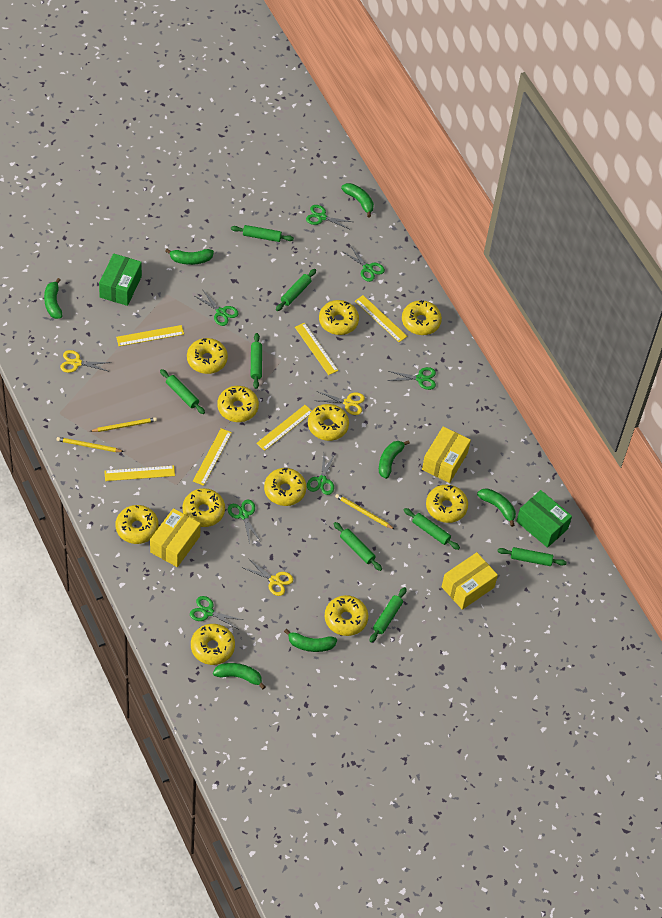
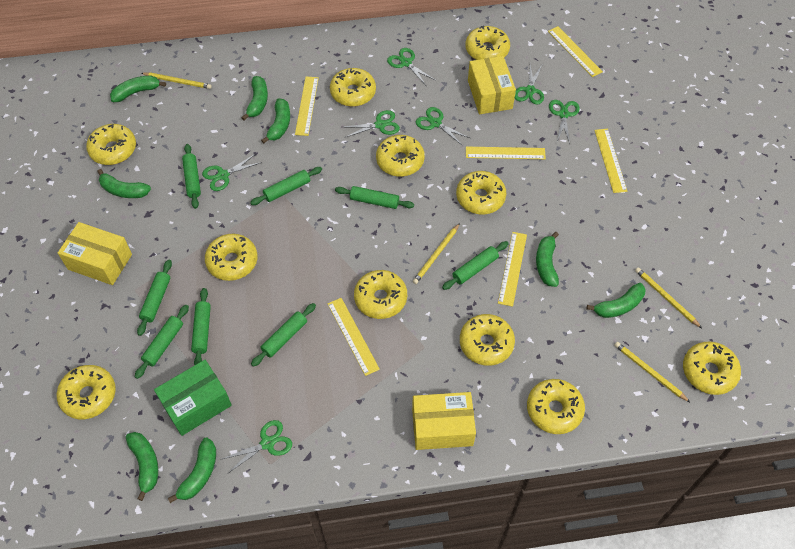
green banana: [44,278,62,319] [165,249,214,265] [213,663,266,689] [284,629,337,652] [341,183,374,217] [379,440,410,479] [477,488,516,527] = 7 -> [97,169,151,198] [110,76,166,102] [126,432,158,501] [168,438,216,503] [241,76,268,120] [261,98,290,144] [536,232,559,287] [587,283,646,318] = 8
green box: [99,253,142,306] [516,490,572,548] = 2 -> [154,360,232,436] = 1
yellow pencil: [57,437,124,452] [90,417,157,432] [335,494,394,529] = 3 -> [141,72,212,89] [413,223,460,284] [614,342,690,402] [635,267,702,328] = 4
yellow scissors: [60,350,111,373] [241,558,293,596] [316,391,365,415] = 3 -> none = 0

